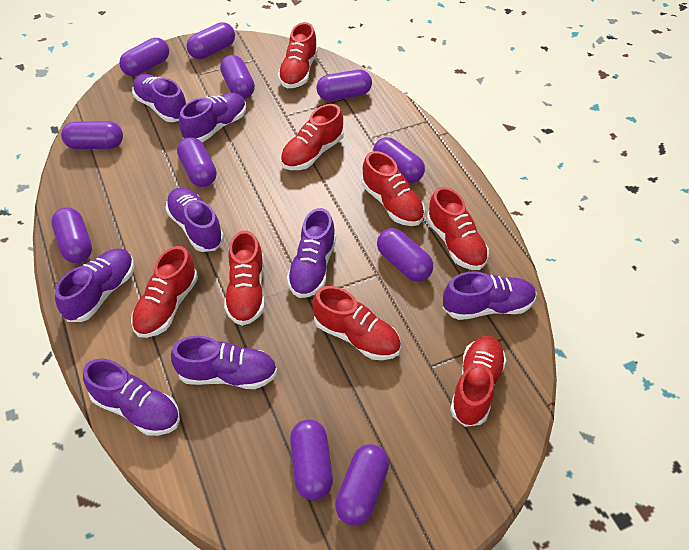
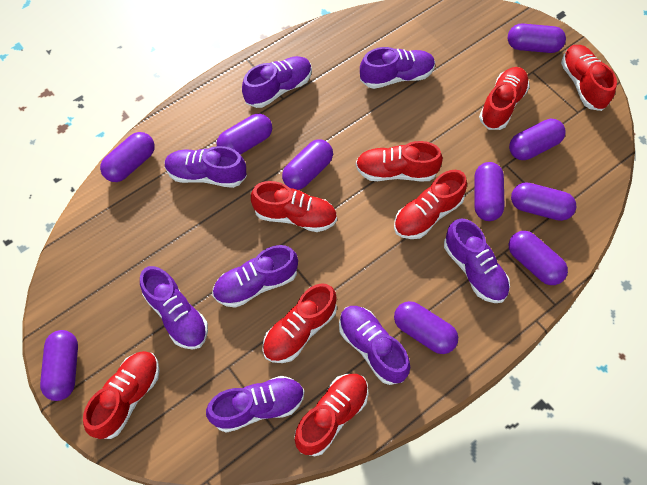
purple capsule: [51,207,92,263] [61,121,123,149] [119,38,169,76] [177,137,217,187] [186,22,235,59] [220,55,255,99] [290,419,333,500] [316,70,372,101] [335,444,389,526] [373,137,425,183] [377,228,433,282] = 11 -> [40,330,78,401] [100,132,155,182] [216,114,272,155] [282,139,333,190] [394,301,458,354] [475,162,504,221] [508,23,566,53] [509,119,566,160] [509,231,568,285] [511,182,576,221] = 10

